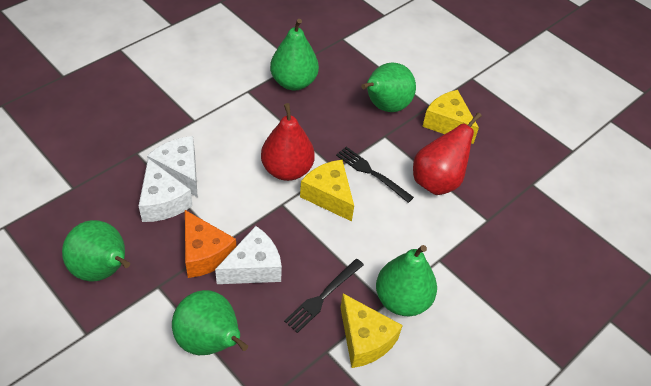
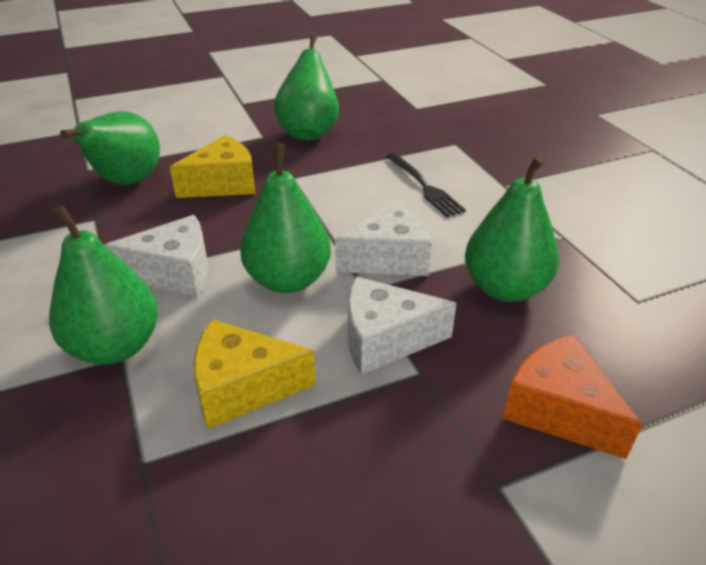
black fork: [284,259,364,333] [336,147,414,203] = 2 -> [386,153,466,217] = 1
red pear: [261,103,315,181] [413,112,482,195] = 2 -> none = 0
yellow cheese: [300,160,354,222] [340,293,403,368] [422,90,479,144] = 3 -> [170,135,256,198] [193,319,316,429] = 2

